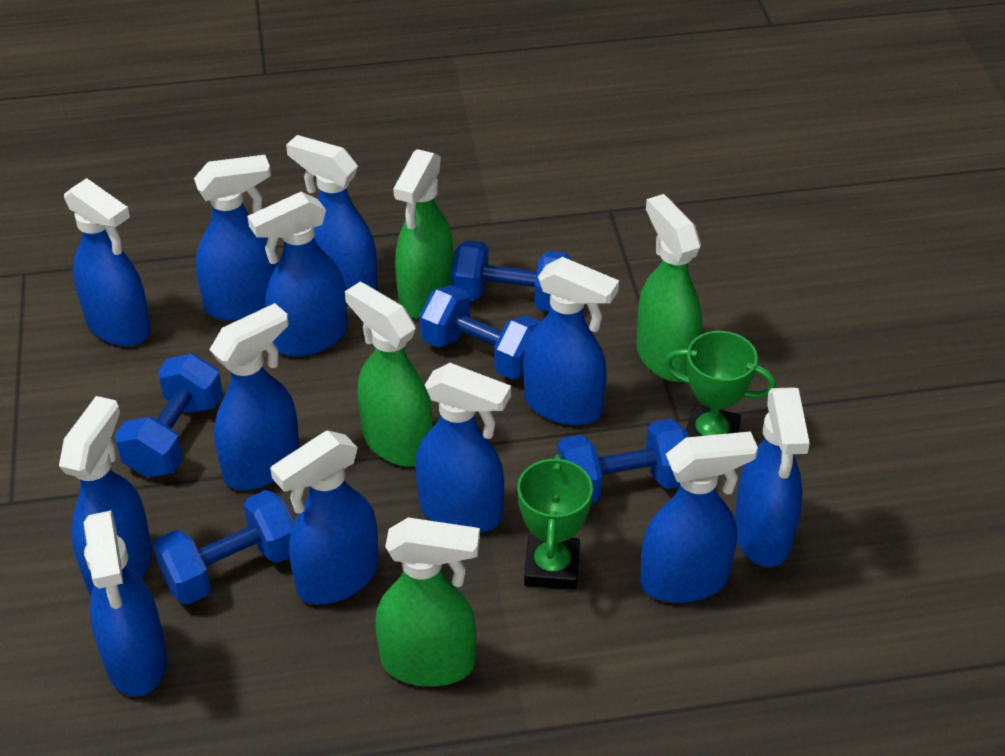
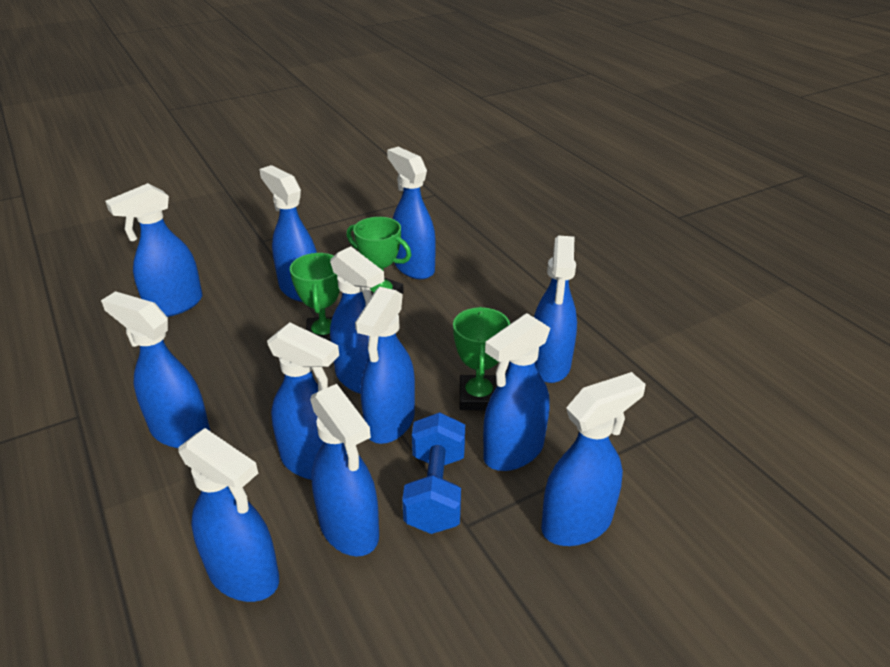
blue dumbbell: [115,353,223,478] [153,490,294,605] [420,285,541,379] [451,240,571,311] [557,419,688,503] = 5 -> [402,412,465,534] = 1
green spray bottle: [345,282,432,466] [375,517,480,686] [393,149,454,318] [636,194,702,382] = 4 -> none = 0
green trophy: [517,454,593,590] [664,331,776,437] = 2 -> [290,253,340,342] [347,217,411,295] [453,307,510,411] = 3

